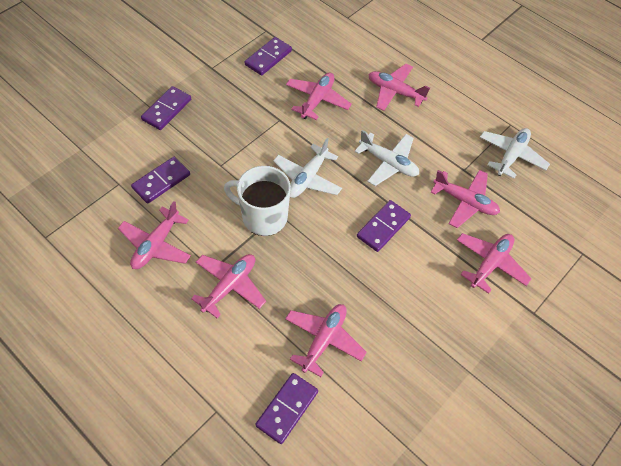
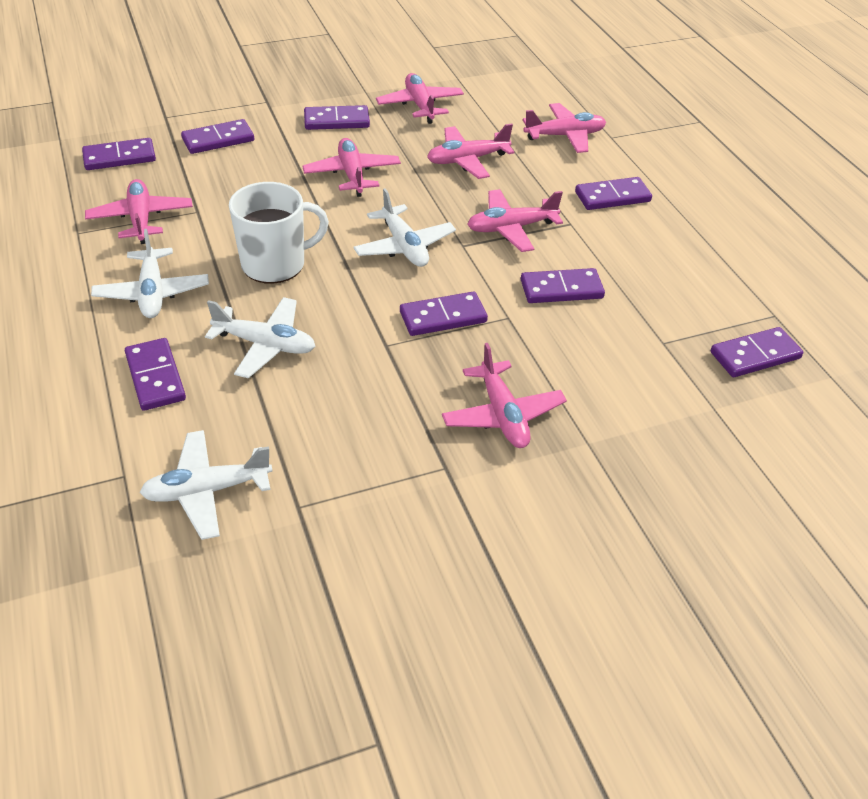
purple domino: [131,157,190,204] [141,86,191,130] [245,37,292,75] [255,373,318,444] [357,200,411,252] = 5 -> [82,138,156,170] [125,338,186,411] [181,119,254,154] [304,105,370,130] [400,292,488,336] [521,268,605,303] [575,177,652,210] [711,327,803,377] = 8
white plane: [273,138,342,198] [355,130,419,186] [480,128,550,179] = 3 -> [91,229,209,318] [140,430,272,540] [205,297,315,378] [353,188,456,267] = 4

